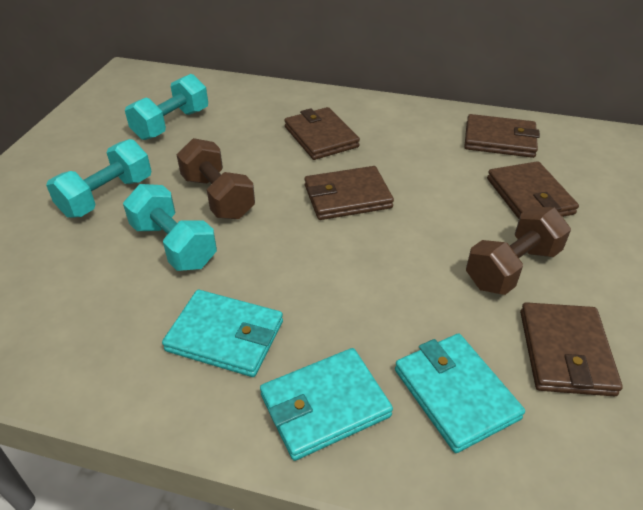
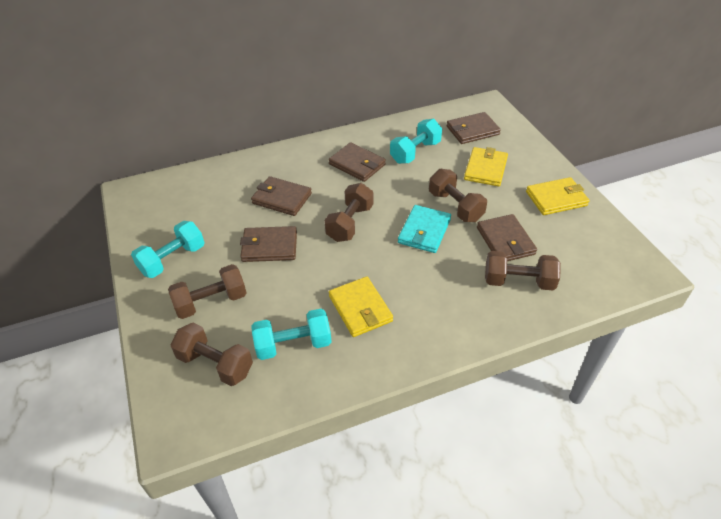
brown dumbbell: [177,138,255,219] [466,207,571,295] = 2 -> [168,264,246,319] [170,323,253,386] [324,183,373,242] [429,169,487,222] [485,251,561,290] = 5
turquoise wallet: [162,290,283,377] [260,348,393,461] [395,333,525,453] = 3 -> [398,205,451,253] = 1
yellow wallet: none = 0 -> [329,276,393,337] [464,147,508,187] [526,177,590,215] = 3

